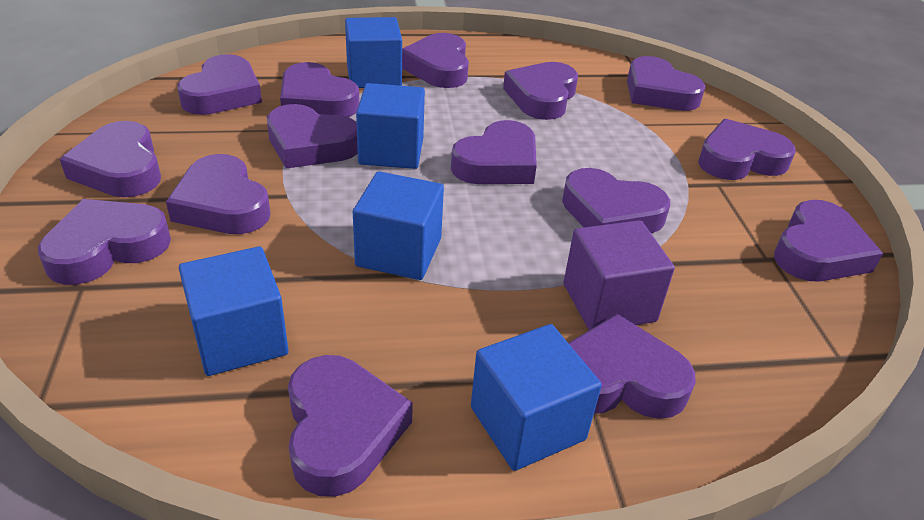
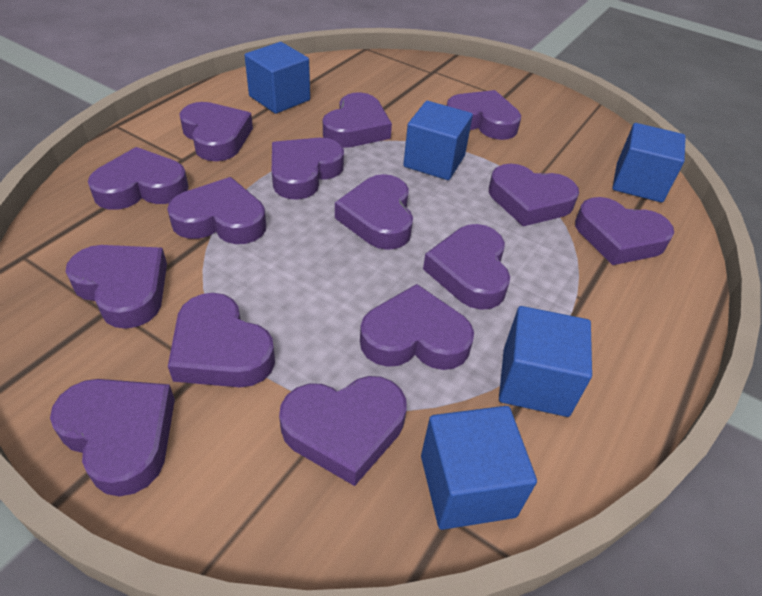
purple cube: [564,220,675,330] = 1 -> none = 0

